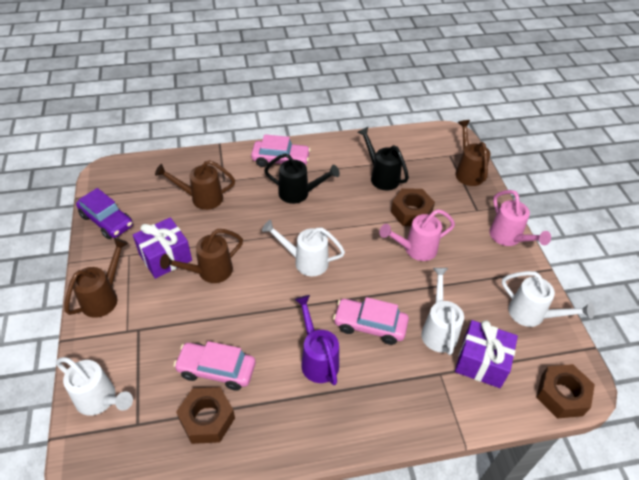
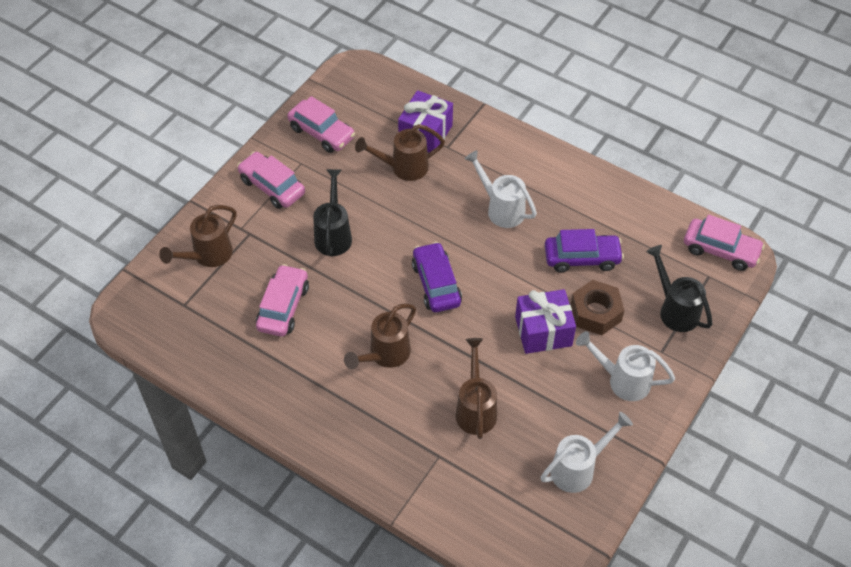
brown nut: [176,387,235,444] [391,188,435,226] [536,364,595,419] = 3 -> [571,280,625,335] = 1
pink car: [174,341,255,391] [251,134,311,167] [333,297,409,345] = 3 -> [237,152,305,209] [256,264,309,337] [287,96,355,153] [684,215,765,271] = 4
pink watering can: [379,209,455,261] [489,190,551,246] = 2 -> none = 0
purple car: [76,188,133,239] = 1 -> [412,242,462,312] [545,229,624,273] = 2
purple watering can: [294,295,339,385] = 1 -> none = 0
white watering can: [56,357,133,416] [262,220,345,276] [421,268,464,355] [502,271,595,327] = 4 -> [464,150,537,228] [541,412,633,493] [576,331,675,401] = 3

